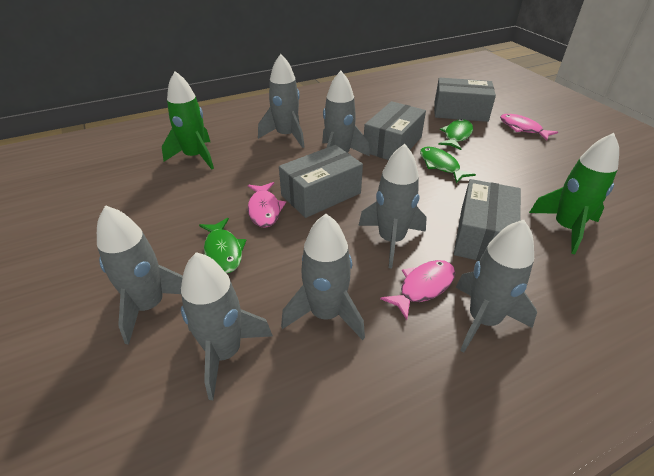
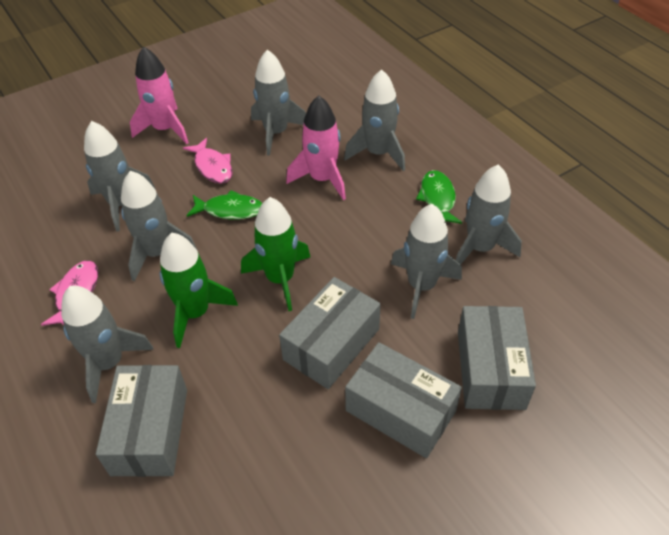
green fish: [199,218,246,273] [420,147,476,183] [438,119,473,150] = 3 -> [187,190,262,220] [416,170,462,224] = 2
pink fish: [248,182,286,228] [380,260,455,320] [500,114,558,141] = 3 -> [41,260,98,326] [183,138,233,184] = 2
pink rocket: none = 0 -> [130,46,189,144] [286,95,346,200] = 2

